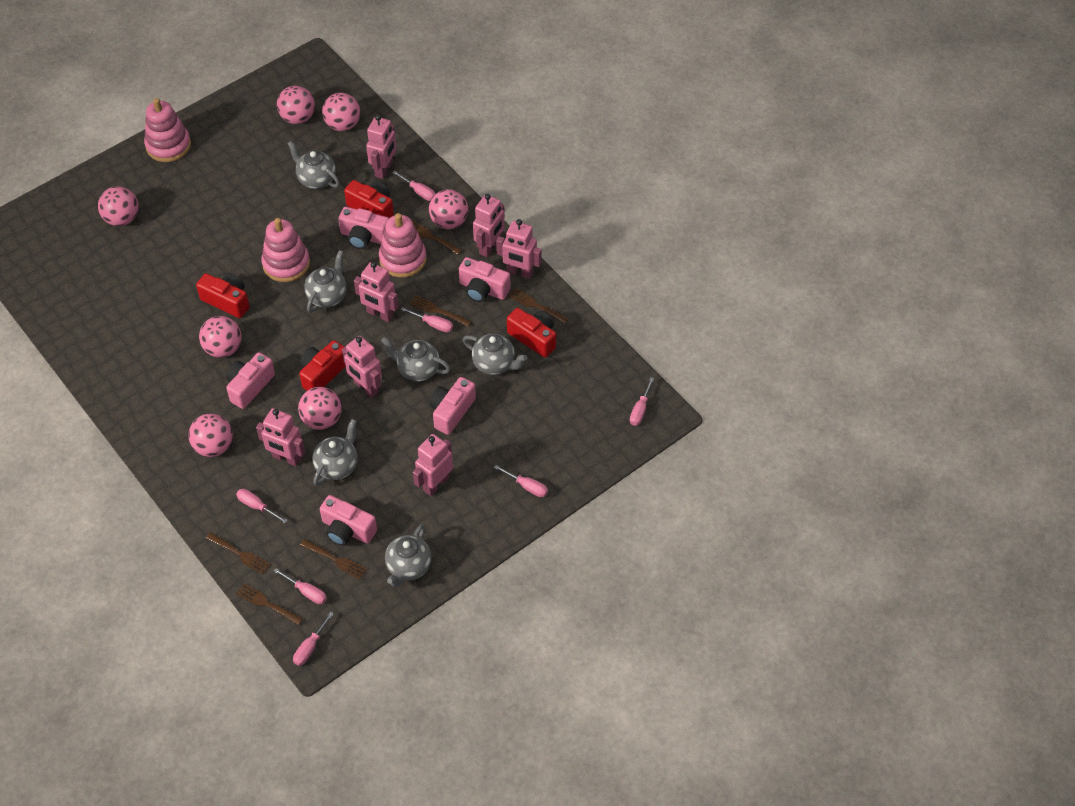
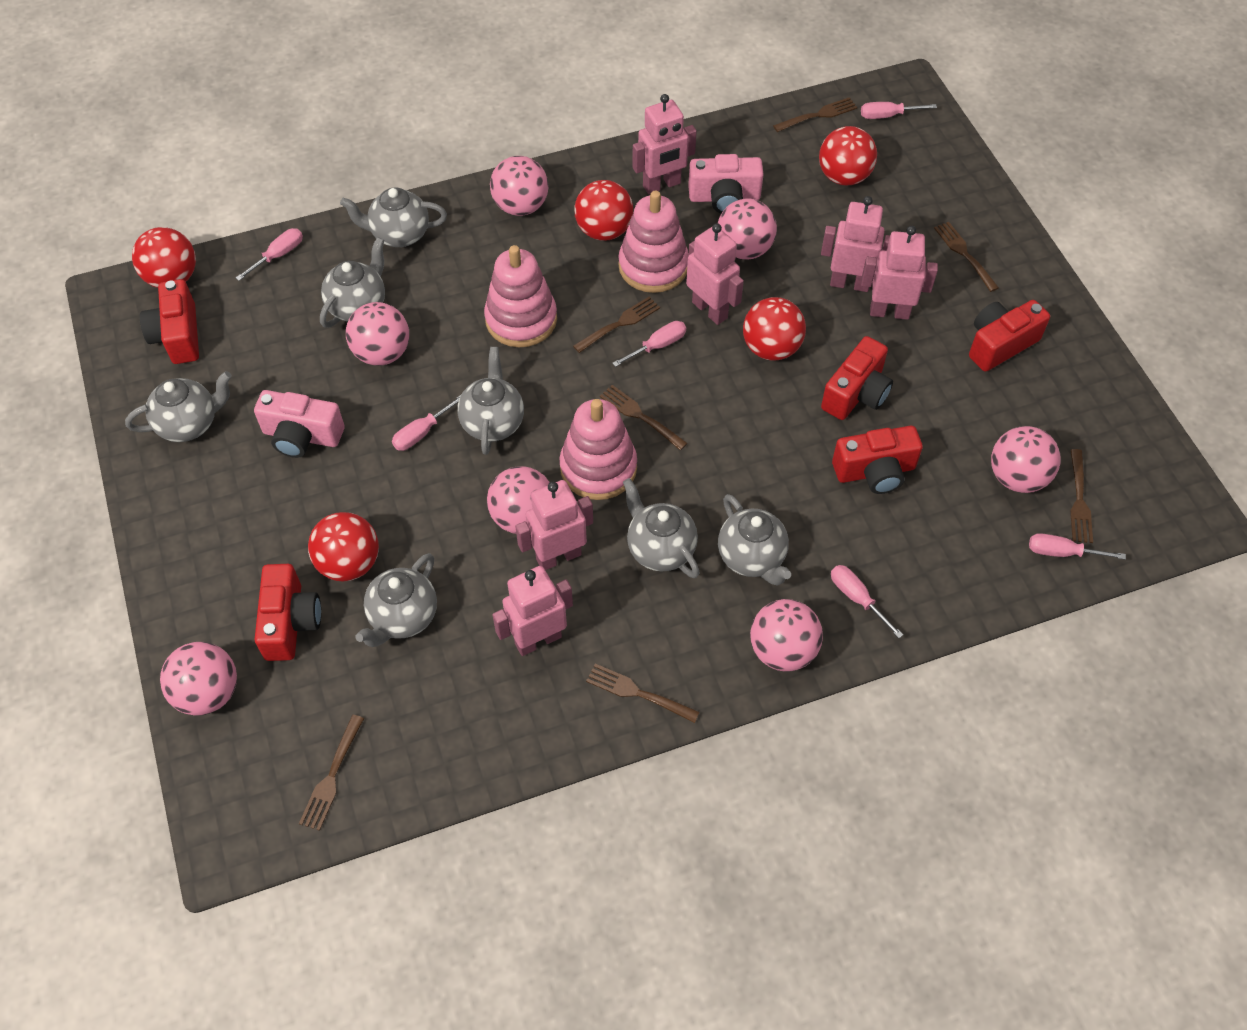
brown fork: [206,532,271,575] [236,584,303,625] [300,539,367,579] [409,295,471,327] [412,220,462,255] [508,288,569,324] = 6 -> [299,715,364,831] [573,297,660,353] [586,664,700,723] [600,385,688,450] [773,97,857,132] [934,222,999,292] [1070,449,1093,543] = 7
grey teapot: [287,141,340,189] [304,250,347,313] [312,419,358,486] [381,337,450,381] [385,524,432,587] [462,334,527,375] = 6 -> [125,371,232,442] [320,237,385,328] [340,187,447,247] [356,553,437,647] [457,347,524,455] [623,478,699,578] [718,494,791,586] = 7
pink camera: [226,352,275,409] [320,495,377,546] [338,207,389,249] [429,377,476,435] [459,257,511,302] = 5 -> [254,390,345,458] [688,154,764,213] = 2
pink robot: [256,408,305,467] [342,336,382,398] [354,262,398,322] [366,115,397,179] [413,434,453,496] [473,194,505,257] [496,219,541,279] = 7 -> [492,566,573,656] [515,480,593,570] [632,94,697,194] [686,223,744,325] [821,196,890,292] [861,226,938,320] = 6
pink screwdriver: [236,489,288,523] [274,568,327,604] [293,612,334,666] [393,171,435,201] [401,307,453,332] [494,465,548,497] [630,377,654,426] = 7 -> [236,228,303,281] [392,395,461,451] [612,321,686,367] [831,565,903,638] [861,102,937,119] [1029,533,1126,560] = 6
red ball: none = 0 -> [132,227,196,288] [308,512,379,582] [574,180,633,241] [743,297,806,361] [819,126,877,186] = 5
red camera: [196,273,250,318] [299,340,346,391] [344,180,394,218] [507,308,556,358] = 4 -> [140,279,199,364] [254,564,321,661] [821,336,893,420] [832,426,923,494] [969,300,1050,372] = 5

